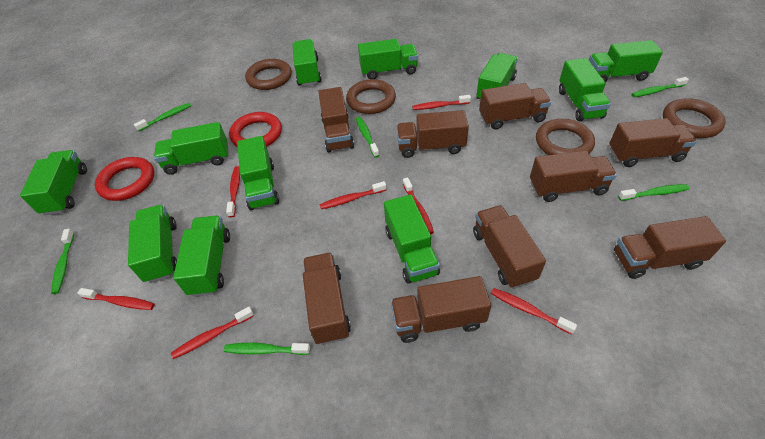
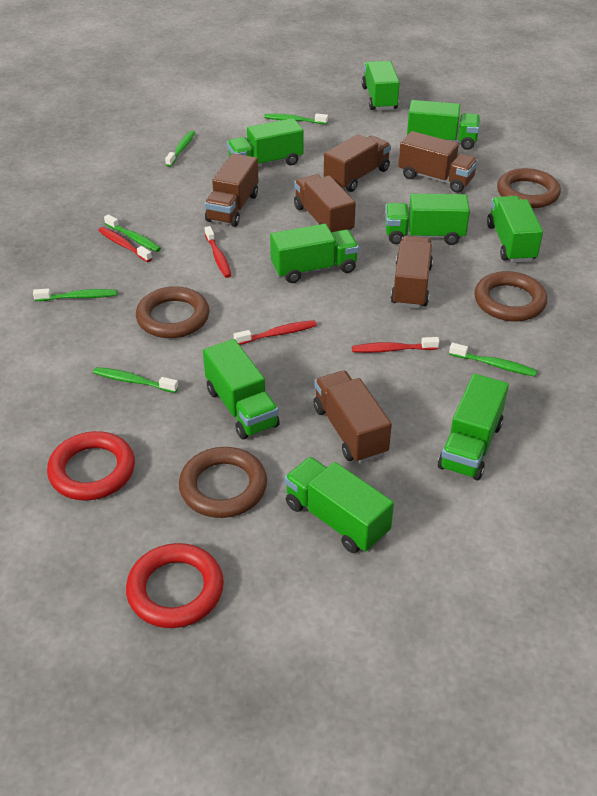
brown truck: [303,252,351,345] [318,87,354,152] [391,276,492,343] [397,110,469,158] [473,205,546,289] [479,83,551,129] [530,151,617,202] [609,118,697,167] [614,216,726,279] = 9 -> [205,153,259,227] [294,174,356,232] [313,371,392,463] [324,134,391,192] [391,236,433,308] [398,131,478,193] = 6
green truck: [20,150,87,215] [128,205,177,283] [154,122,229,175] [173,216,230,297] [237,136,279,210] [292,39,322,86] [358,39,418,79] [384,195,440,284] [476,53,518,101] [559,58,611,121] [589,40,663,82] = 11 -> [203,339,280,440] [227,118,304,166] [270,224,359,283] [284,457,394,553] [362,61,400,110] [385,194,470,245] [407,100,480,150] [438,374,509,480] [487,196,543,263] = 9
red toothbrush: [77,288,155,310] [171,307,254,359] [226,166,240,217] [319,181,386,210] [403,178,434,234] [412,95,471,110] [491,288,577,334] = 7 -> [98,227,152,262] [205,226,232,278] [234,320,317,345] [352,337,440,353] = 4

